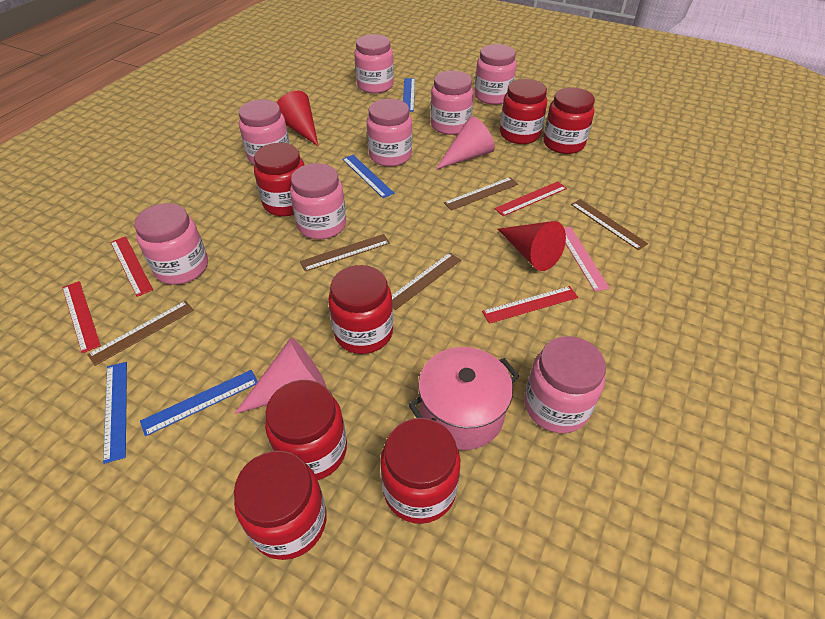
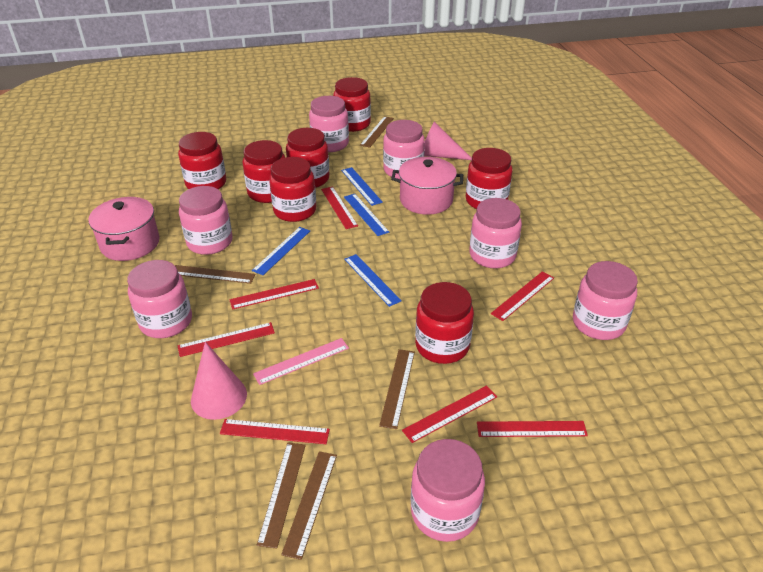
pink jar: [134,203,208,285] [239,99,290,165] [290,163,346,240] [354,34,394,94] [367,99,412,167] [430,71,474,135] [474,44,517,105] [524,336,606,433] = 8 -> [127,260,192,338] [179,186,232,255] [309,96,349,152] [383,120,425,179] [411,439,485,542] [470,198,522,268] [573,261,638,340] = 7
pink pot: [409,347,519,450] = 1 -> [88,197,160,261] [391,157,463,215] = 2
red cone: [277,91,319,147] [498,221,566,271] = 2 -> none = 0
red ruler: [62,281,101,353] [111,236,153,297] [482,286,578,324] [494,181,567,216] = 4 -> [178,322,275,357] [220,419,330,444] [229,279,319,309] [321,187,358,229] [402,386,497,443] [477,421,588,437] [491,271,554,321] = 7

